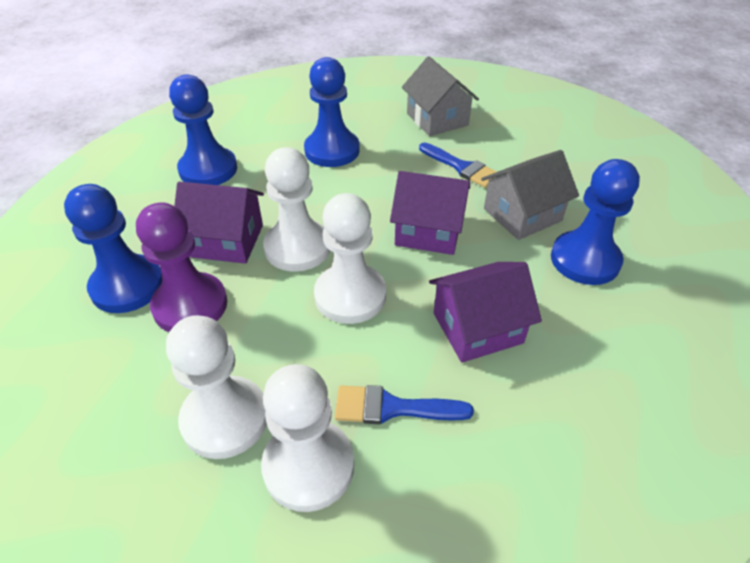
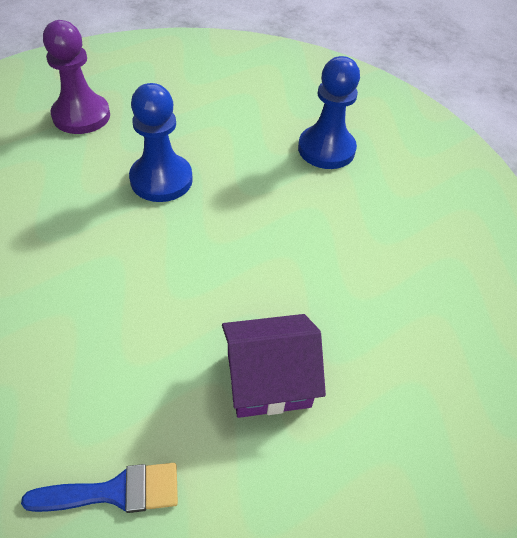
blue brush: [335,385,474,424] [419,143,497,188] = 2 -> [21,463,178,513] = 1
blue pawn: [64,184,162,313] [169,74,237,185] [304,57,360,167] [551,159,640,285] = 4 -> [129,83,193,202] [298,56,360,169] = 2
grey house: [402,57,479,136] [481,150,579,240] = 2 -> none = 0
purple house: [174,181,264,264] [390,171,470,255] [429,262,542,363] = 3 -> [222,314,326,418] = 1
white pawn: [166,315,267,459] [261,364,354,512] [263,147,330,272] [314,193,386,324] = 4 -> none = 0

